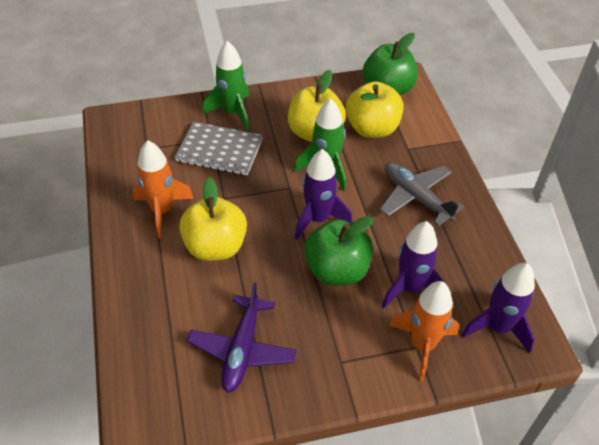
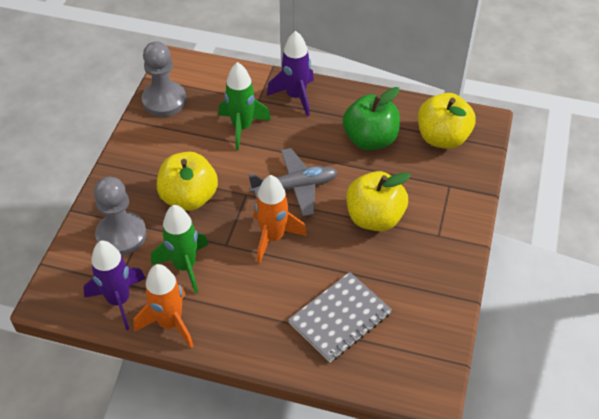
green apple: [304,216,374,285] [363,33,418,95] = 2 -> [343,87,400,150] = 1
grey pawn: none = 0 -> [94,177,147,256] [142,41,187,117] = 2
purple plane: [187,282,297,393] = 1 -> none = 0
purple rocket: [294,149,352,240] [382,221,443,308] [462,263,535,353] = 3 -> [83,241,146,330] [267,31,314,116] = 2

